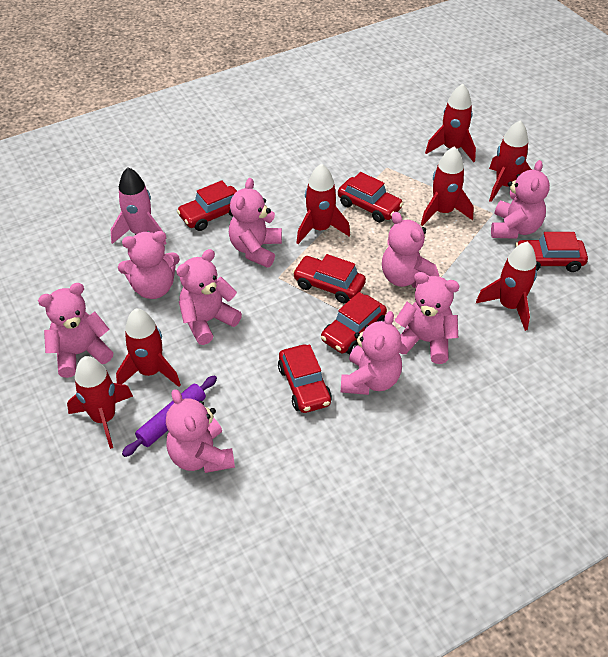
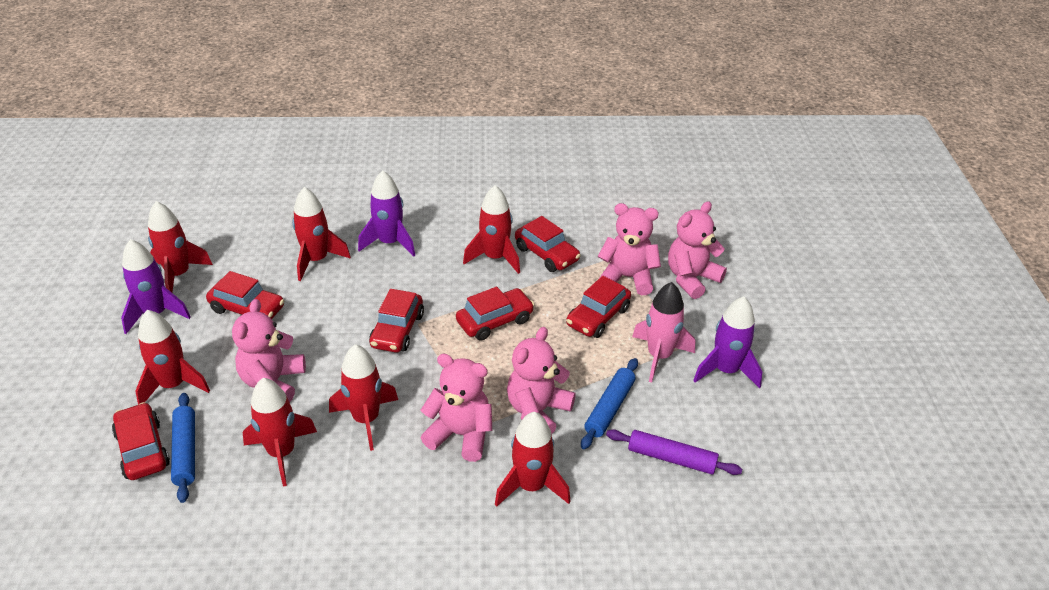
blue rolling pin: none = 0 -> [171,393,195,503] [581,358,638,449] = 2
pink teddy bear: [38,283,114,378] [118,231,180,299] [166,389,235,473] [176,249,242,345] [229,178,282,268] [340,311,402,395] [382,212,439,288] [394,272,460,364] [491,160,550,239] = 9 -> [232,299,306,403] [421,354,492,462] [507,327,576,434] [598,203,661,295] [668,201,727,299] = 5
purple rocket: none = 0 -> [121,239,191,334] [358,170,415,257] [693,296,762,389] = 3

